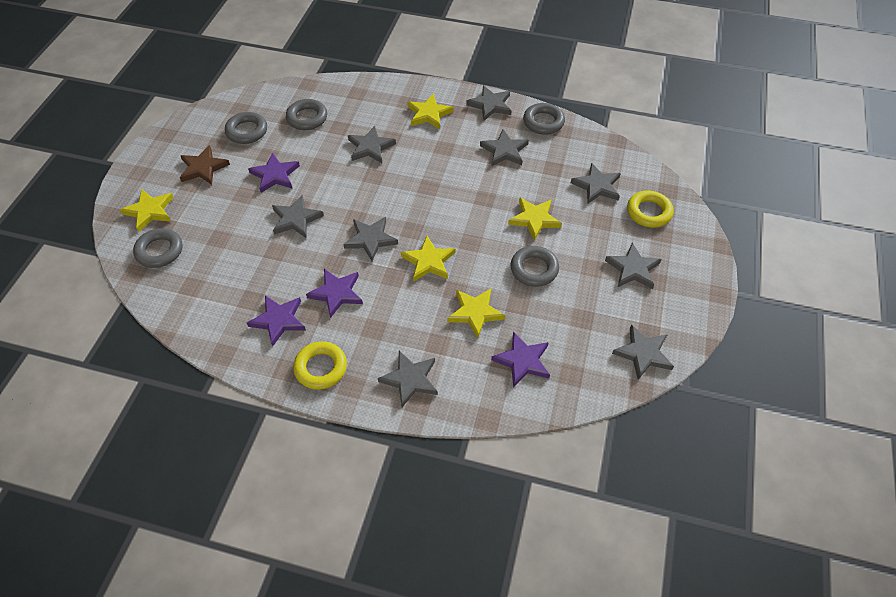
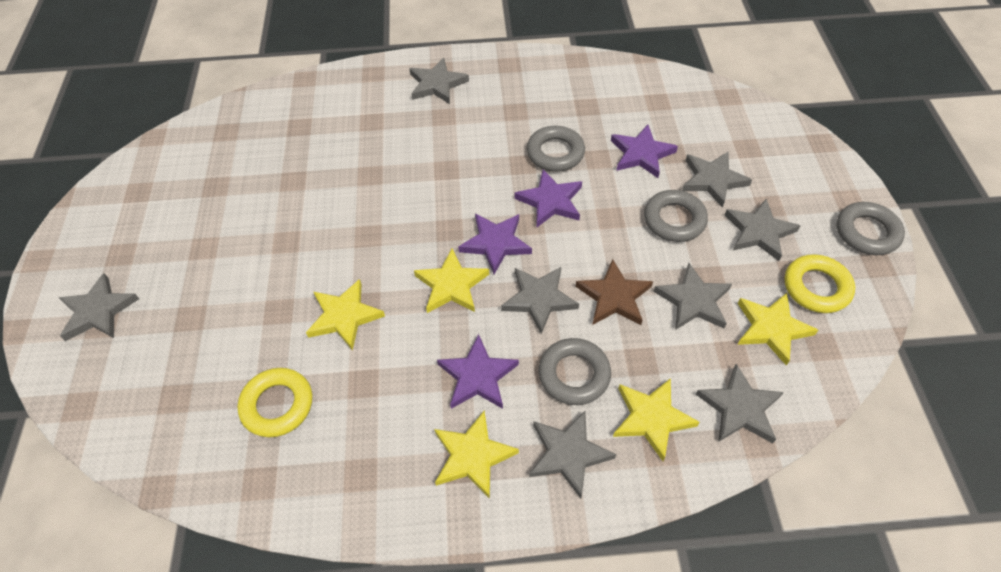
grey ring: [133,228,182,268] [225,112,267,144] [286,99,327,130] [511,246,559,287] [523,103,565,135] = 5 -> [527,125,585,172] [539,338,611,405] [644,190,708,242] [836,202,905,255] = 4
grey star: [272,195,324,238] [343,217,398,261] [348,126,396,163] [378,351,438,407] [466,85,512,121] [480,129,529,166] [571,163,621,204] [605,243,662,289] [612,325,674,380] = 9 -> [59,273,139,341] [409,58,469,104] [501,267,579,334] [529,411,616,499] [654,263,732,330] [682,152,752,208] [696,364,784,443] [725,199,800,261] = 8

